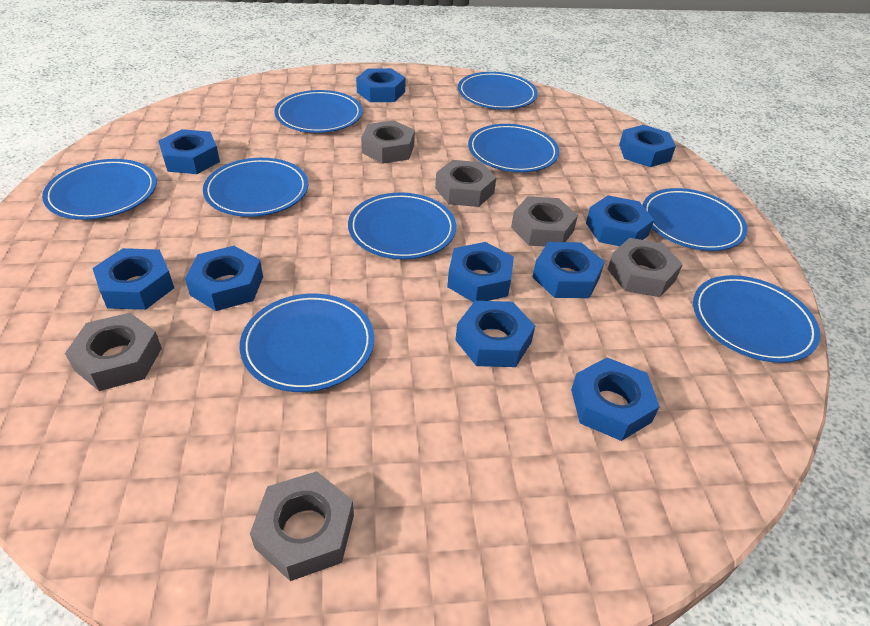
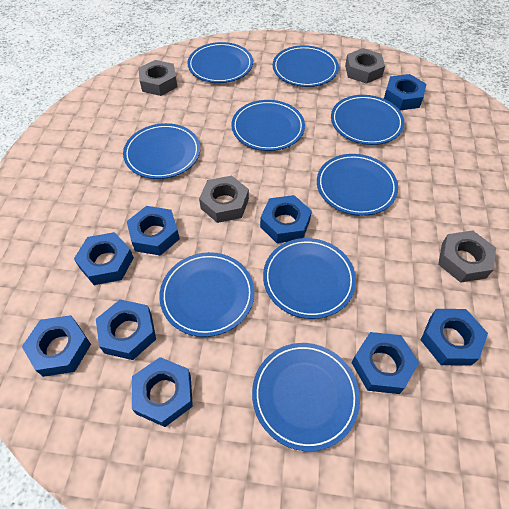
blue nut: [92,248,174,310] [158,129,220,174] [185,246,263,311] [356,68,406,102] [447,242,514,303] [455,301,535,367] [532,242,605,298] [571,358,660,441] [586,195,654,246] [619,125,676,167] = 10 -> [22,315,91,377] [74,232,134,285] [96,299,156,360] [127,206,180,256] [132,357,193,427] [260,195,312,243] [351,332,419,394] [384,74,426,110] [421,309,488,366] = 9
grey nut: [65,313,162,391] [250,471,354,581] [361,120,415,164] [435,160,497,207] [511,196,578,247] [608,238,683,297] = 6 -> [138,60,178,96] [199,176,249,223] [345,48,385,84] [438,230,496,283] = 4

